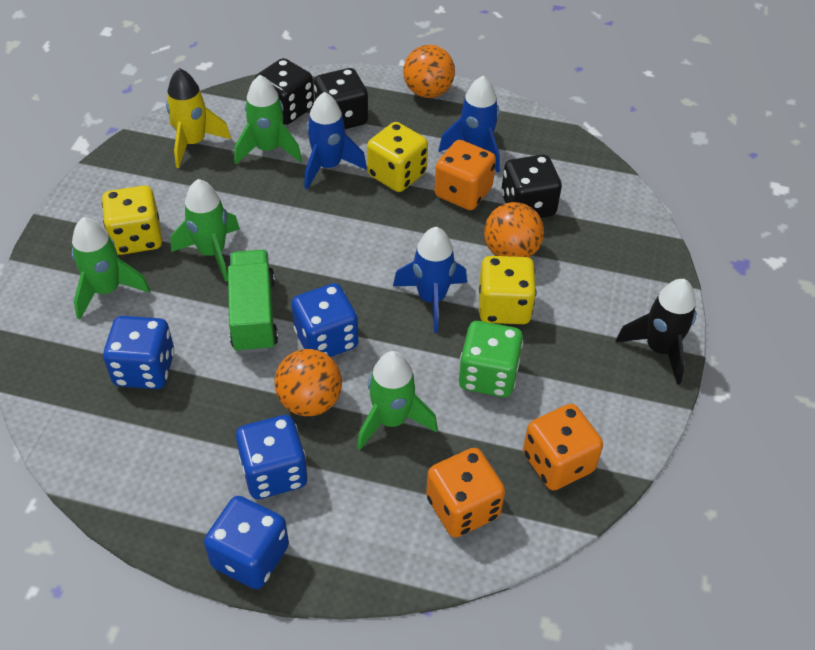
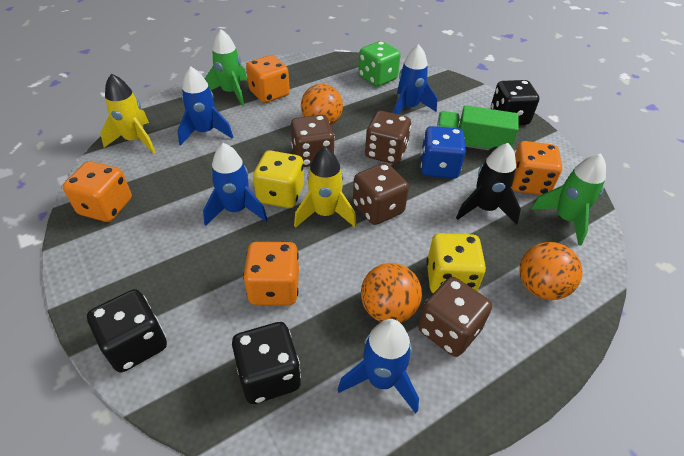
blue dice: [103,316,174,389] [204,496,289,589] [236,415,308,499] [291,283,358,357] = 4 -> [421,126,466,179] = 1
blue rocket: [304,92,367,189] [393,227,467,333] [439,76,500,172] = 3 -> [177,66,233,146] [203,143,268,226] [338,319,419,414] [394,44,437,115] = 4
brown dice: none = 0 -> [291,115,335,167] [353,163,409,225] [365,111,411,164] [418,277,492,357] = 4
green rocket: [71,217,150,320] [171,179,240,282] [234,75,302,164] [357,351,438,450] = 4 -> [205,29,247,106] [531,153,606,246] = 2
orange dice: [426,448,505,537] [434,140,496,210] [523,404,603,491] = 3 -> [63,161,132,222] [243,242,299,305] [246,55,290,103] [512,141,562,195] = 4
yellow dice: [102,185,162,255] [367,122,428,192] [479,256,536,324] = 3 -> [253,150,304,208] [427,233,486,293] = 2
yellow rocket: [166,68,231,168] = 1 -> [100,74,155,154] [294,147,357,228] = 2

